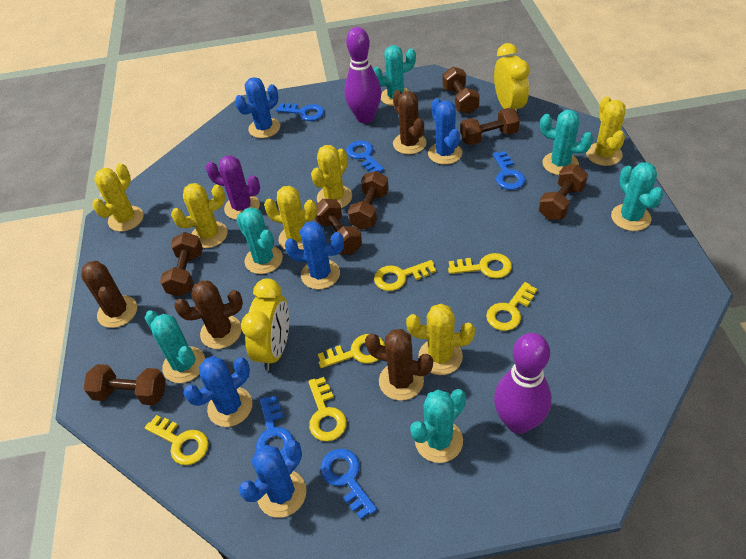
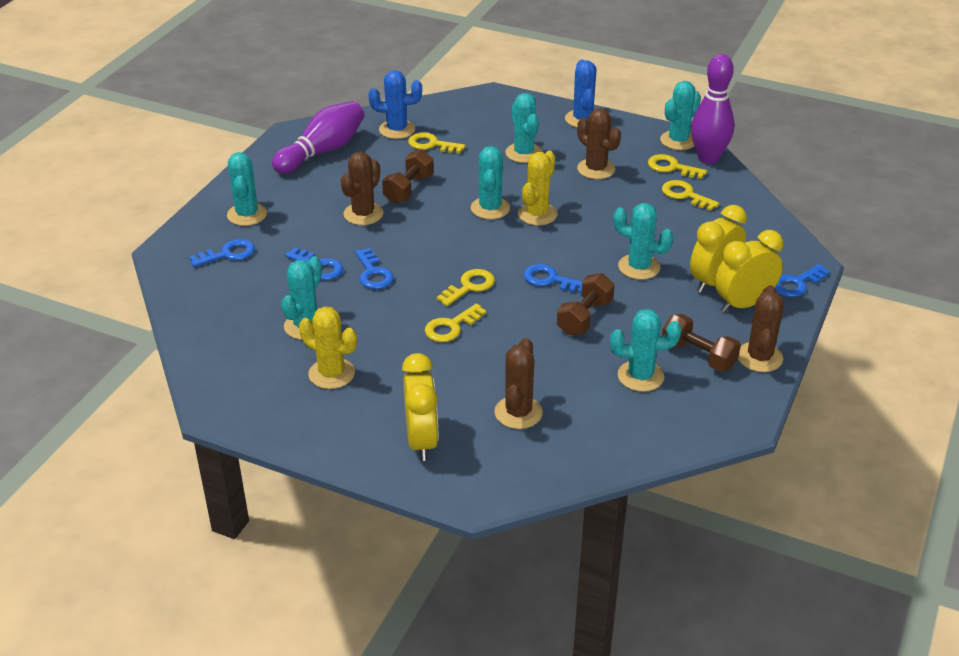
blue cactus: [184,356,252,427] [235,77,280,138] [239,440,307,518] [285,221,344,289] [428,98,462,165] = 5 -> [368,70,422,139] [565,60,597,128] = 2
brown dumbbell: [84,364,166,405] [160,232,203,297] [315,199,362,254] [348,171,389,230] [442,67,480,114] [460,108,520,145] [539,165,588,220] = 7 -> [382,149,434,204] [557,273,615,335] [662,314,741,371] = 3
purple cactus: [206,155,260,220] = 1 -> none = 0
turquoise cactus: [145,310,205,383] [236,207,283,274] [373,45,416,106] [410,389,466,463] [540,110,593,175] [611,162,663,231] = 6 -> [227,152,267,226] [281,256,322,340] [471,146,510,219] [505,93,543,163] [610,309,681,392] [613,203,673,280] [660,81,701,150] = 7
yellow cactus: [92,163,144,232] [171,183,228,248] [264,186,317,250] [311,145,352,208] [406,304,475,375] [586,97,625,166] = 6 -> [299,306,357,389] [518,151,558,226] = 2
yellow clock: [241,278,289,371] [494,43,530,114] = 2 -> [402,353,438,461] [690,205,747,293] [715,230,783,312] = 3
yellow key: [145,415,209,465] [308,377,347,441] [318,334,385,368] [374,260,436,291] [448,253,512,278] [486,282,537,331] = 6 -> [408,132,466,153] [425,303,486,342] [437,269,495,306] [648,154,707,179] [662,180,719,211] = 5

